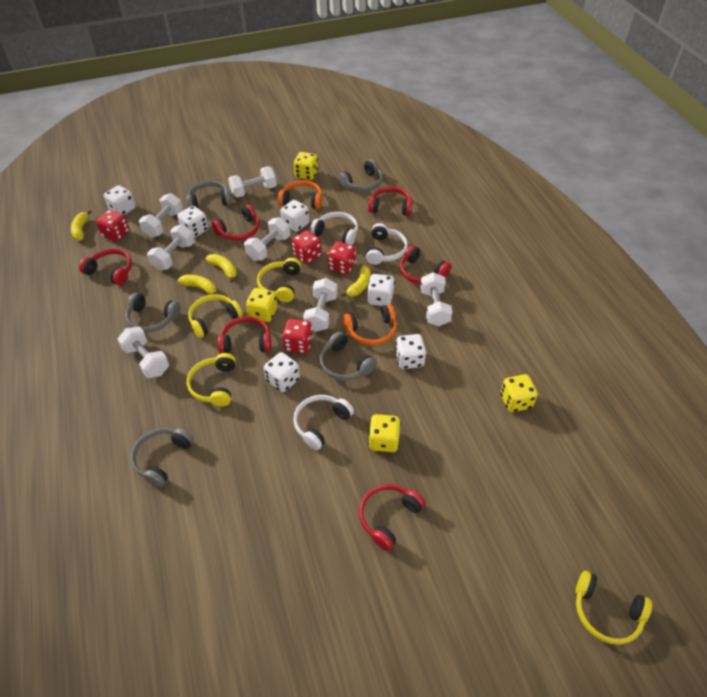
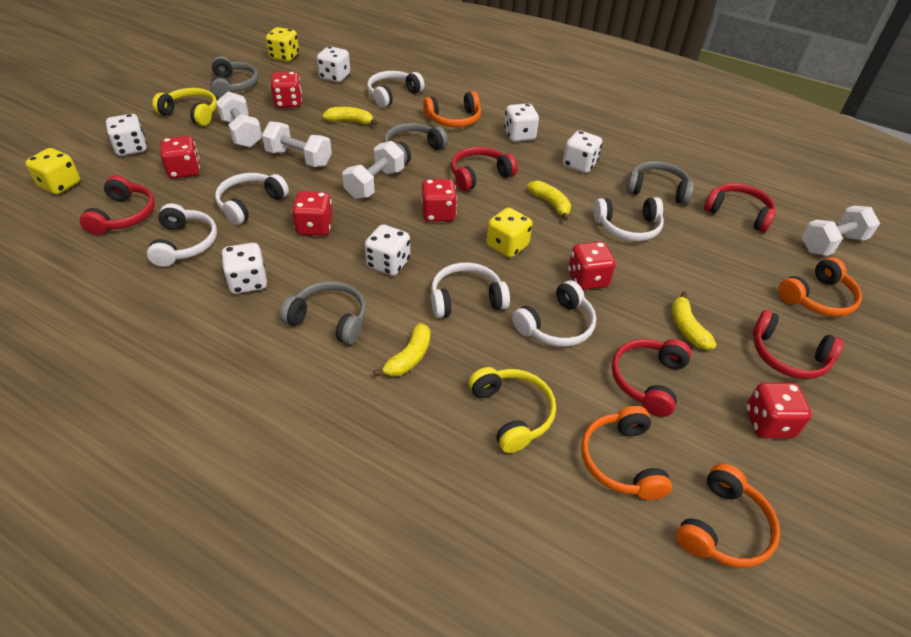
grey headphones: [125,293,180,332] [131,428,194,487] [186,181,231,208] [319,332,376,380] [338,159,383,192] = 5 -> [210,56,258,98] [280,281,366,345] [384,123,448,165] [626,161,694,205] = 4
orange headphones: [278,180,322,209] [343,304,397,345] = 2 -> [423,91,481,127] [581,406,672,500] [676,463,780,568] [778,257,862,317] = 4
red dice: [96,210,129,242] [282,319,313,353] [292,230,322,264] [327,241,356,275] = 4 -> [160,136,200,179] [270,72,302,108] [292,191,333,236] [421,179,457,222] [568,242,616,290] [746,383,812,438] = 6
red headphones: [79,249,132,285] [212,205,260,240] [217,316,271,354] [359,484,426,551] [368,186,412,216] [400,245,451,284] = 6 -> [80,175,155,235] [451,147,518,191] [612,339,691,417] [704,183,776,233] [753,310,843,379] = 5
white dumbbell: [118,327,169,378] [139,193,183,237] [147,225,195,270] [228,166,277,198] [244,217,290,261] [303,278,338,332] [420,272,452,326] = 7 -> [216,92,262,148] [262,122,332,167] [342,141,404,199] [802,206,880,256] = 4
white headphones: [293,395,354,450] [310,212,358,245] [366,223,408,265] = 3 -> [147,203,217,267] [215,173,289,225] [367,71,425,108] [431,262,510,318] [512,280,596,347] [594,197,664,241] = 6
yellow dice: [246,288,278,322] [294,152,318,180] [369,414,401,452] [501,374,538,412] = 4 -> [25,148,80,194] [266,27,299,62] [487,207,532,258] = 3
yellow headphones: [187,353,236,406] [188,294,243,338] [257,258,301,302] [576,571,652,645] = 4 -> [152,88,217,126] [469,367,556,453] = 2

